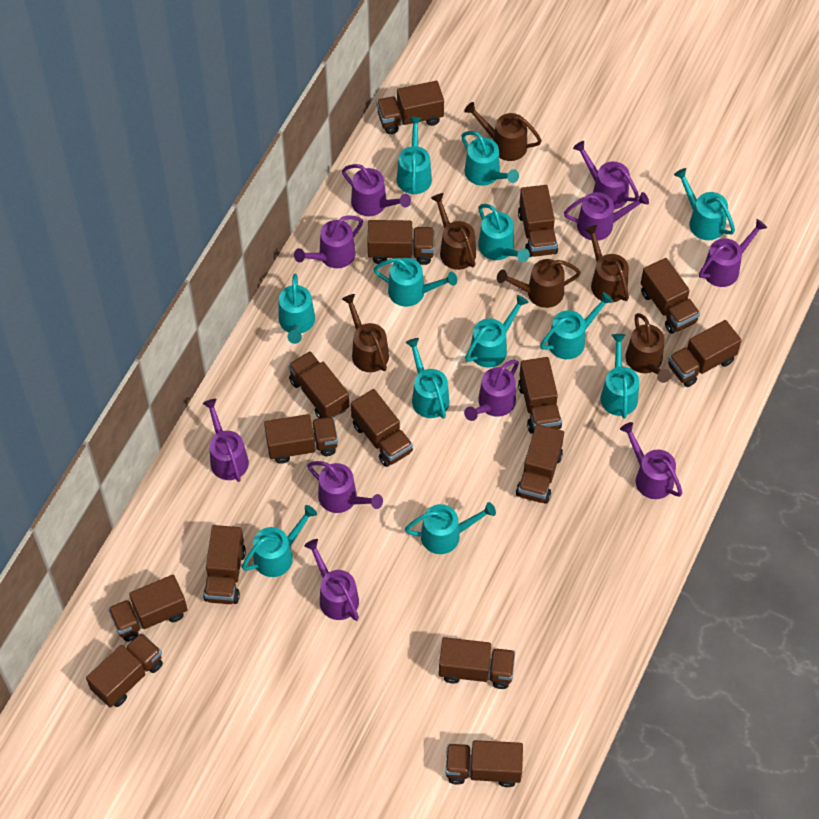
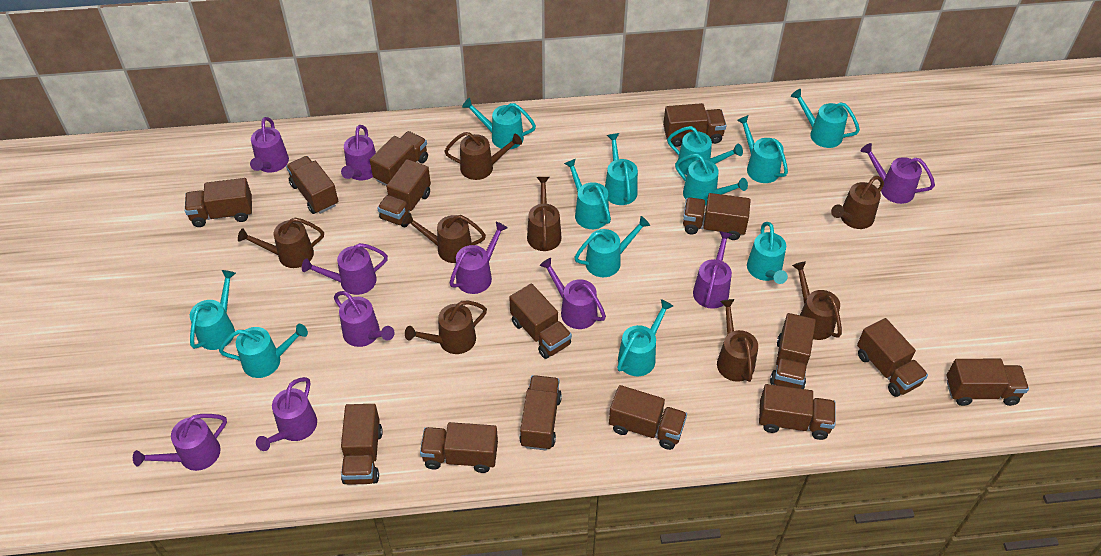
brown watering can: [342,294,389,372] [431,193,476,270] [464,102,542,161] [497,259,581,308] [584,225,629,303] [625,313,671,383] = 6 -> [238,218,324,268] [403,213,486,263] [405,301,487,354] [444,132,522,180] [527,177,562,251] [717,299,758,382] [792,261,842,340] [831,176,884,229] = 8

